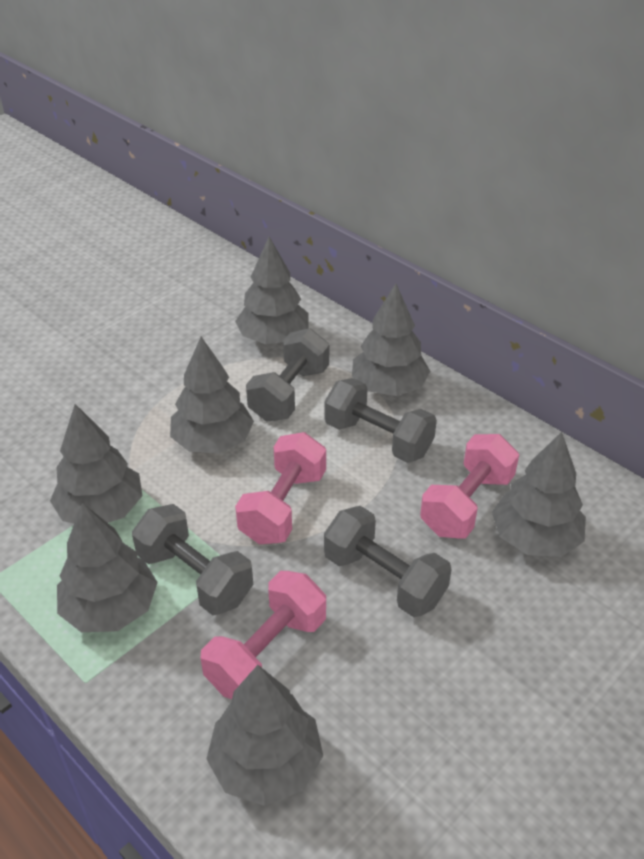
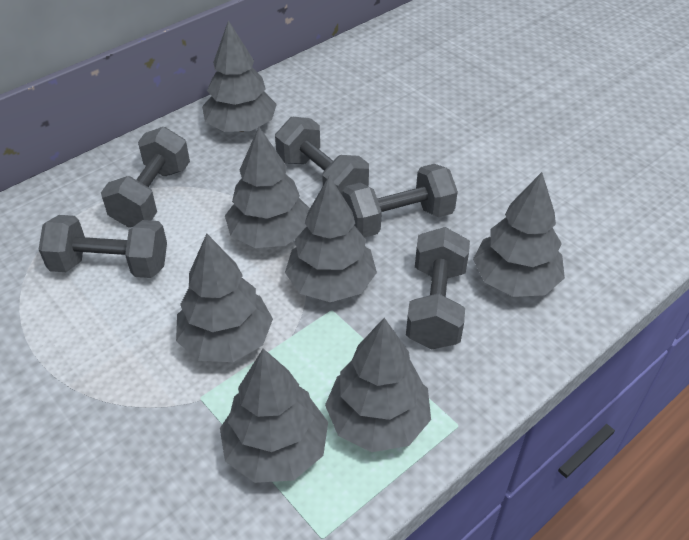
grey dumbbell: [132,504,253,615] [246,328,329,421] [324,378,437,463] [324,506,452,617] = 4 -> [39,215,167,278] [101,127,190,228] [275,116,369,194] [342,164,458,238] [406,227,470,349] = 5
pink dumbbell: [201,571,326,699] [235,432,326,544] [420,434,519,539] = 3 -> none = 0

